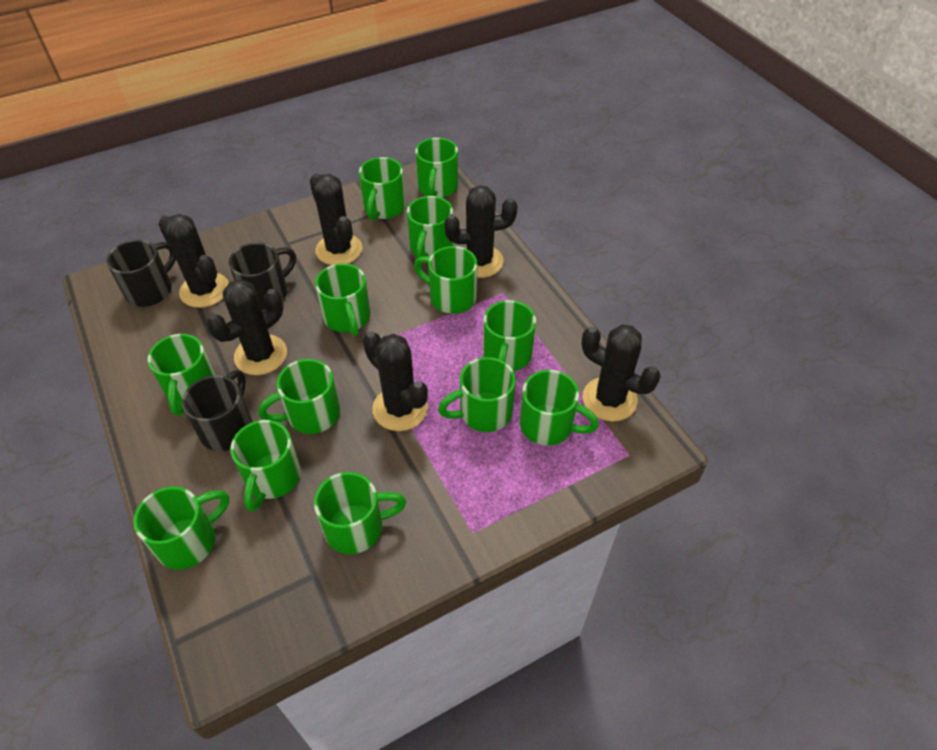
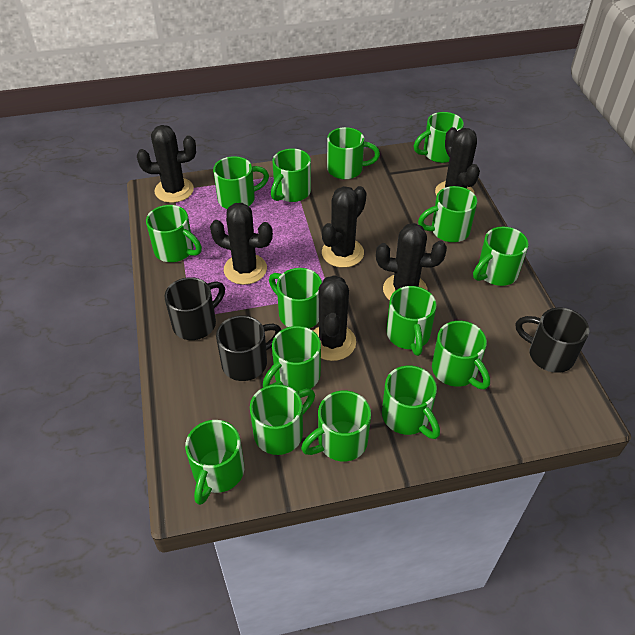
green mug: [133,486,229,570] [148,334,215,416] [231,420,301,512] [258,359,340,434] [314,472,406,554] [315,264,370,336] [359,157,405,220] [407,196,453,258] [414,246,477,314] [415,138,458,198] [438,357,516,432] [483,300,536,371] [520,370,599,446] = 13 -> [146,205,202,262] [185,420,244,505] [213,156,269,209] [250,384,315,455] [263,326,321,392] [269,268,322,328] [271,149,311,202] [301,391,371,461] [327,127,380,179] [382,366,440,439] [386,286,437,356] [414,112,464,163] [418,186,477,242] [432,321,490,389] [473,227,529,286] = 15

